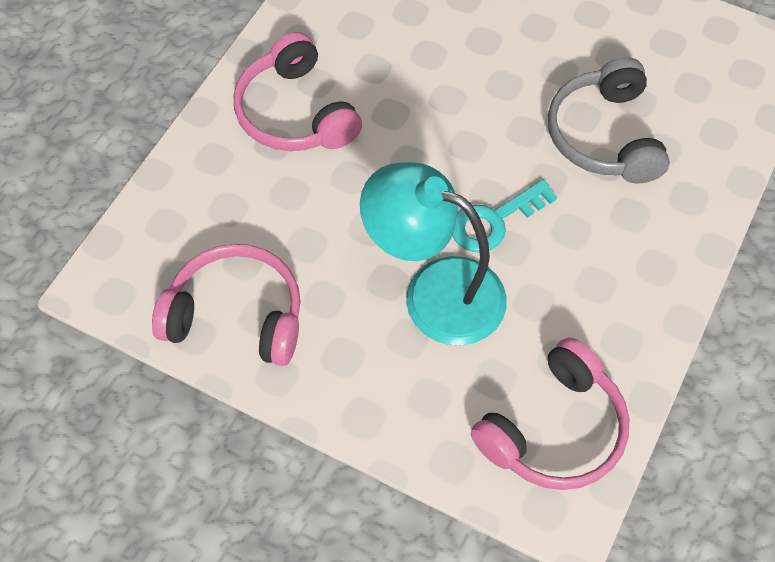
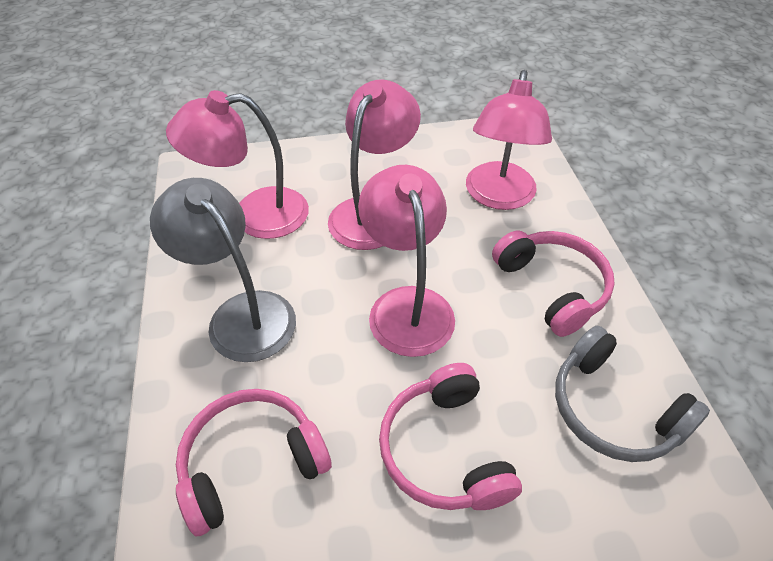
grey lamp: none = 0 -> [150,178,296,362] = 1
pink lamp: none = 0 -> [166,90,309,239] [328,79,421,250] [358,165,455,357] [466,70,552,210] = 4
turquoise key: [452,179,557,252] = 1 -> none = 0
turquoise lamp: [360,162,507,346] = 1 -> none = 0

